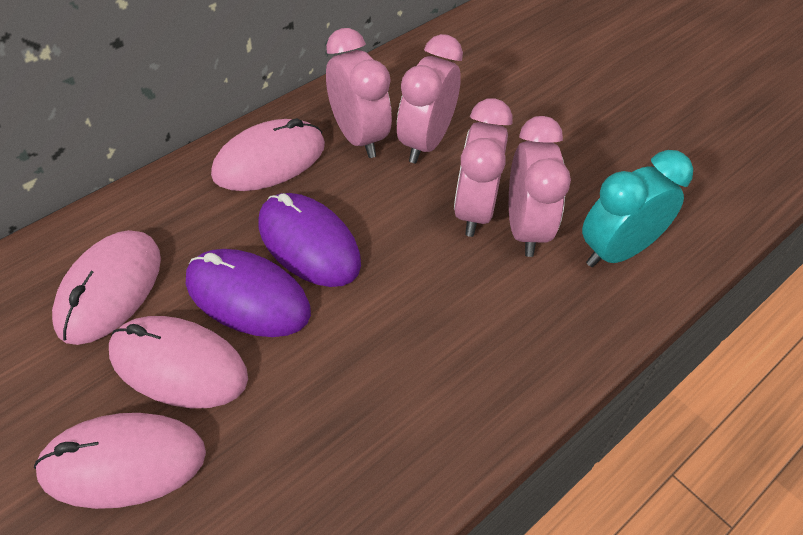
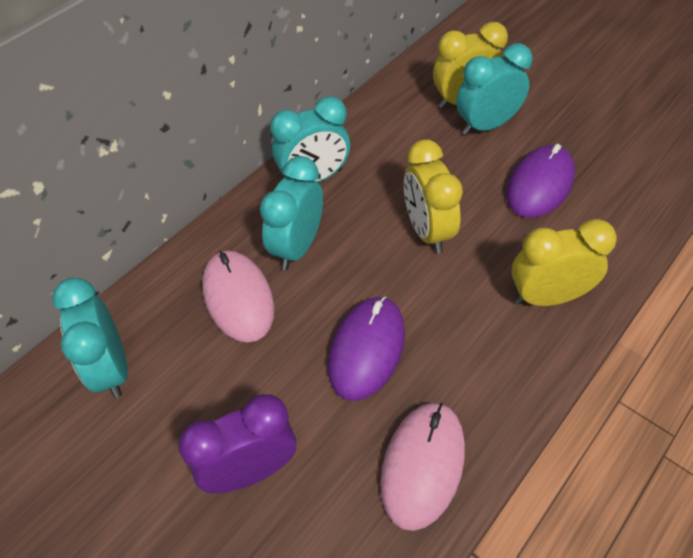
pink clock: [326,28,392,158] [397,34,463,164] [454,98,513,237] [509,116,571,257] = 4 -> none = 0
pink mouse: [34,413,206,509] [52,230,161,345] [109,316,248,408] [211,118,325,191] = 4 -> [202,251,275,343] [380,402,465,531] = 2
purple clock: none = 0 -> [178,394,296,494] = 1
turquoise clock: [582,150,693,267] = 1 -> [52,277,128,398] [260,156,323,270] [270,96,350,183] [456,43,533,135] = 4
yellow clock: none = 0 -> [404,139,463,254] [433,22,508,109] [512,219,617,306] = 3

